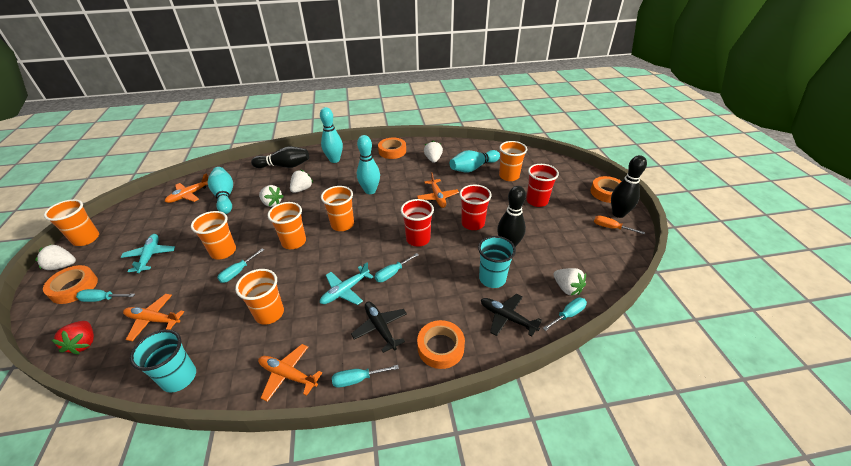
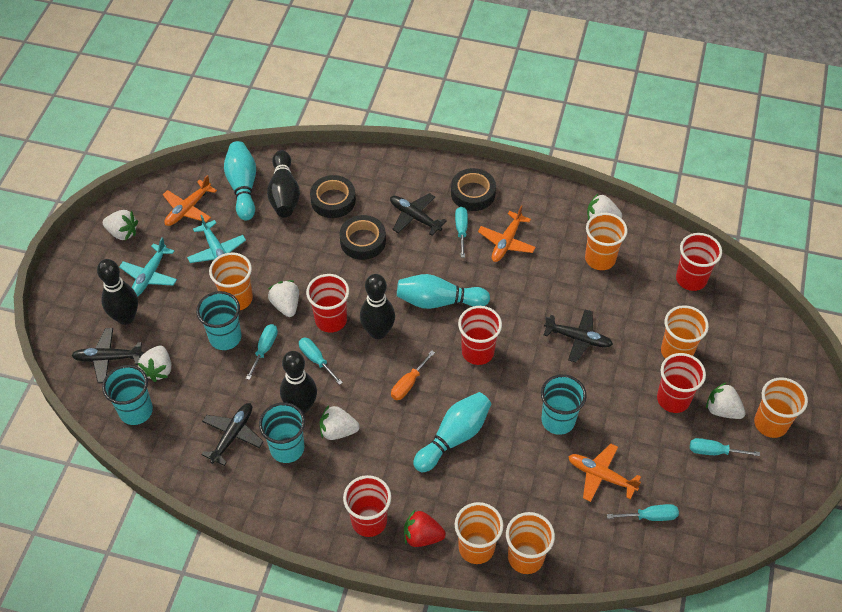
black bowling pin: [251,146,309,168] [497,186,526,247] [611,155,647,218] = 3 -> [97,259,138,325] [267,150,300,218] [280,351,317,414] [360,274,395,339] = 4
black plane: [351,302,407,353] [481,294,542,337] = 2 -> [71,328,144,383] [201,403,264,466] [390,193,447,236] [544,310,613,362] = 4
black tape: none = 0 -> [310,175,356,218] [339,215,386,260] [451,168,496,211] = 3
orange plane: [123,294,184,341] [165,173,208,203] [258,344,322,402] [417,172,459,208] = 4 -> [163,175,217,226] [478,205,536,262] [568,444,641,502] = 3
orange tape: [43,265,98,304] [378,138,406,159] [417,320,465,369] [591,176,621,203] = 4 -> none = 0
red cup: [401,199,434,246] [460,184,492,230] [526,164,559,207] = 3 -> [306,274,349,333] [343,475,391,537] [458,306,502,365] [657,353,706,413] [676,233,722,291] = 5
turquoise bowling pin: [208,167,233,214] [320,107,343,163] [357,135,380,194] [450,150,500,172] = 4 -> [224,141,256,221] [397,274,490,309] [413,392,491,472] = 3
turquoise cup: [130,329,196,393] [478,236,516,288] = 2 -> [102,365,153,425] [196,291,241,350] [259,402,305,463] [541,374,587,435] = 4
white strawberry: [35,244,76,270] [259,185,284,207] [290,169,313,193] [424,141,443,163] [553,268,586,296] = 5 -> [103,210,138,241] [138,345,171,382] [268,280,299,317] [320,405,360,440] [587,194,622,220] [706,382,746,419] = 6

